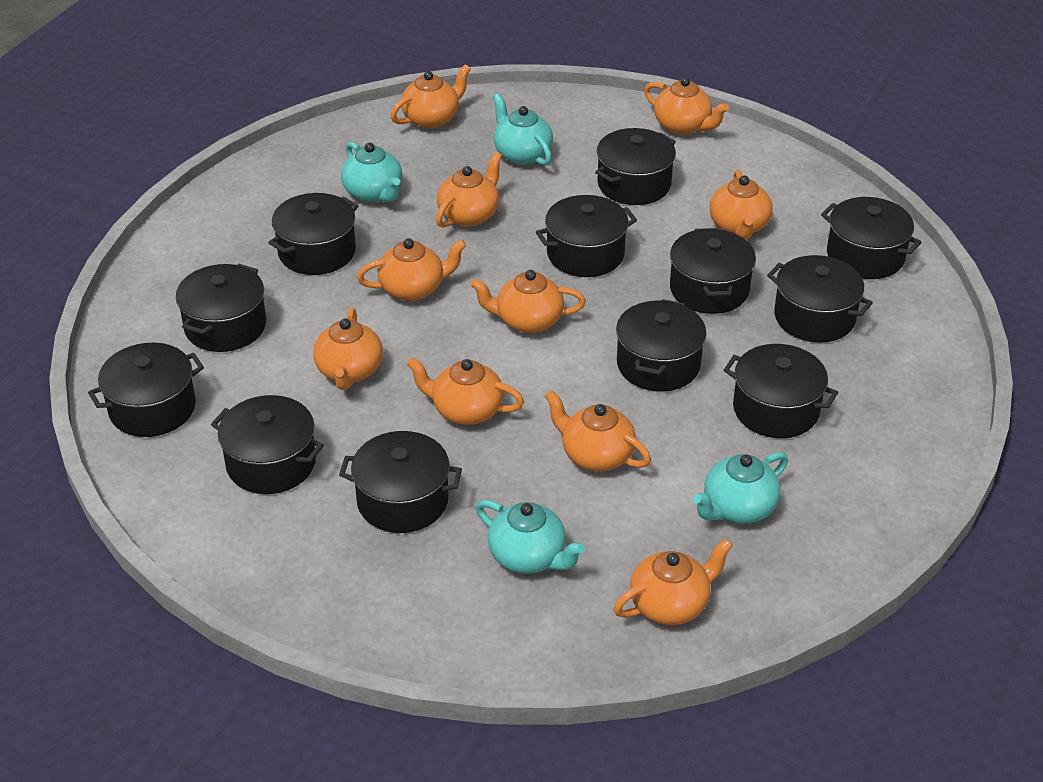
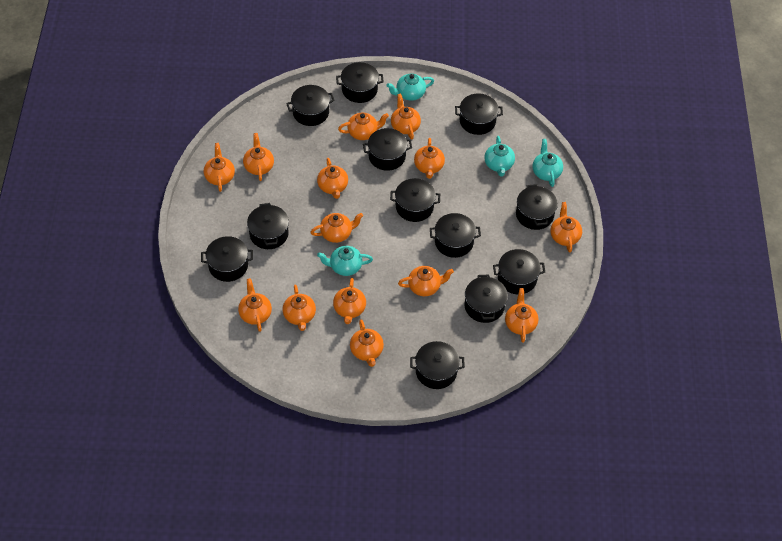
orange teapot: [313,308,383,390] [357,238,467,301] [390,64,471,129] [407,358,524,425] [436,152,502,228] [470,270,586,333] [545,390,651,471] [614,539,733,625] [644,77,729,135] [709,170,772,240] = 10 -> [204,143,235,192] [238,278,272,332] [243,133,274,181] [283,285,316,331] [310,213,363,243] [317,158,348,199] [333,278,366,324] [338,112,389,140] [350,319,384,367] [391,94,421,139] [398,266,454,296] [414,138,445,179] [505,288,538,343] [550,202,582,253] = 14

